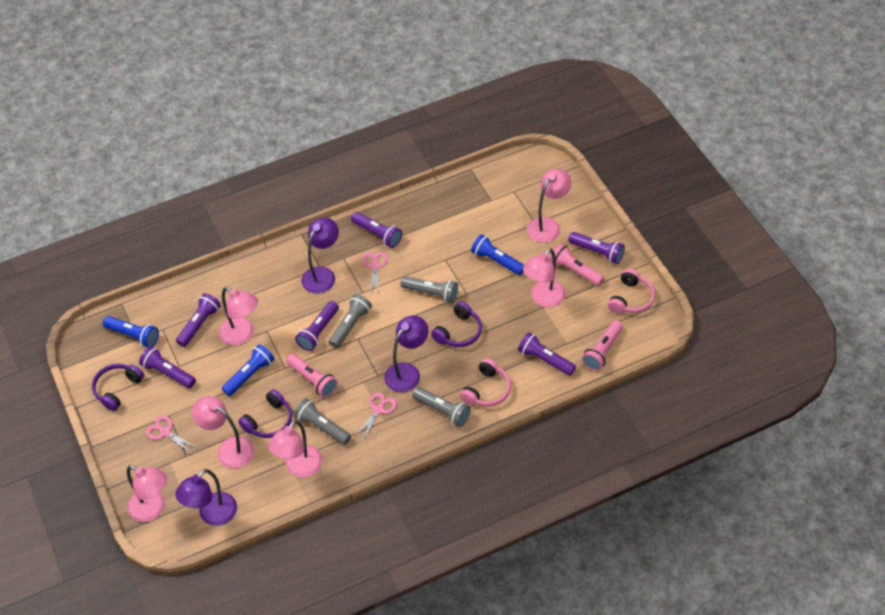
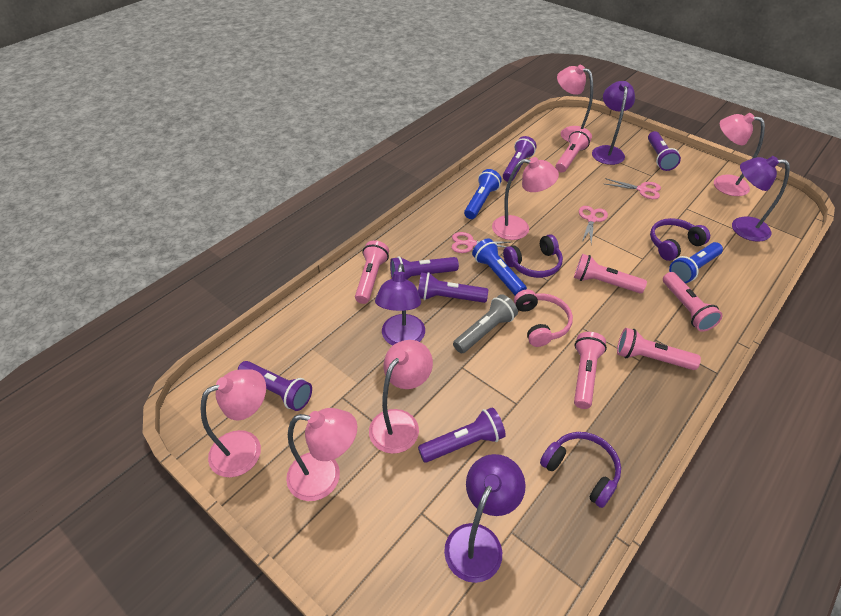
grey flashlight: [294,398,351,445] [329,294,372,348] [401,276,458,303] [412,387,471,427] = 4 -> [453,294,518,353] = 1
pink flashlight: [286,354,338,398] [550,244,604,286] [582,320,623,371] = 3 -> [355,240,389,304] [556,129,591,173] [574,254,647,293] [574,332,607,409] [617,328,701,370] [663,272,722,332] = 6
pink headphones: [460,358,511,407] [608,269,655,314] = 2 -> [514,290,573,347] = 1
purple lamp: [175,469,237,526] [301,218,339,294] [384,315,429,392] = 3 -> [375,264,425,346] [444,454,526,583] [592,81,635,165] [732,156,790,242] = 4

